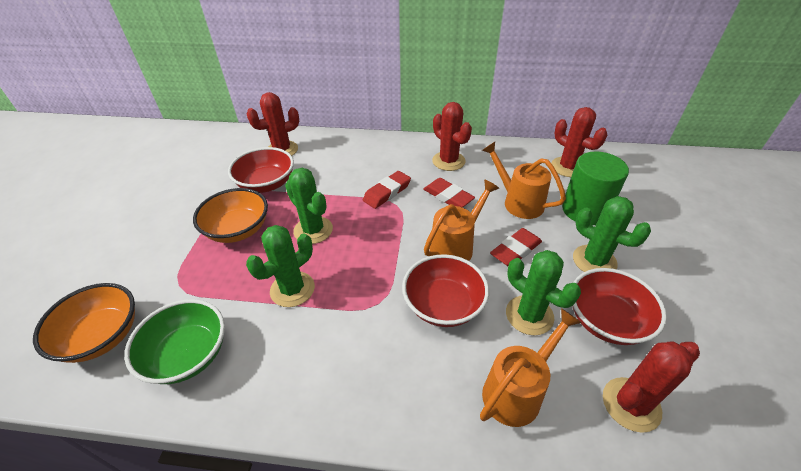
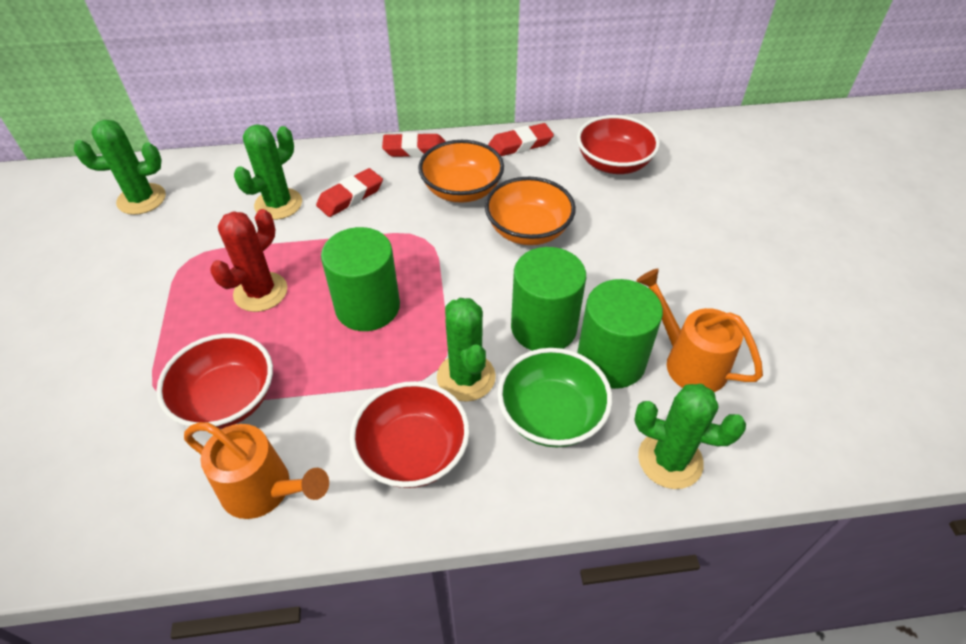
green cylinder: [562,151,629,225] = 1 -> [321,227,400,331] [511,247,586,351] [577,279,663,389] = 3
orange watering can: [424,179,499,261] [480,308,582,427] [482,142,566,219] = 3 -> [184,422,329,519] [636,269,763,392] = 2
red cactus: [247,92,299,156] [432,102,472,171] [551,107,607,177] [603,341,700,433] = 4 -> [210,209,287,312] = 1

